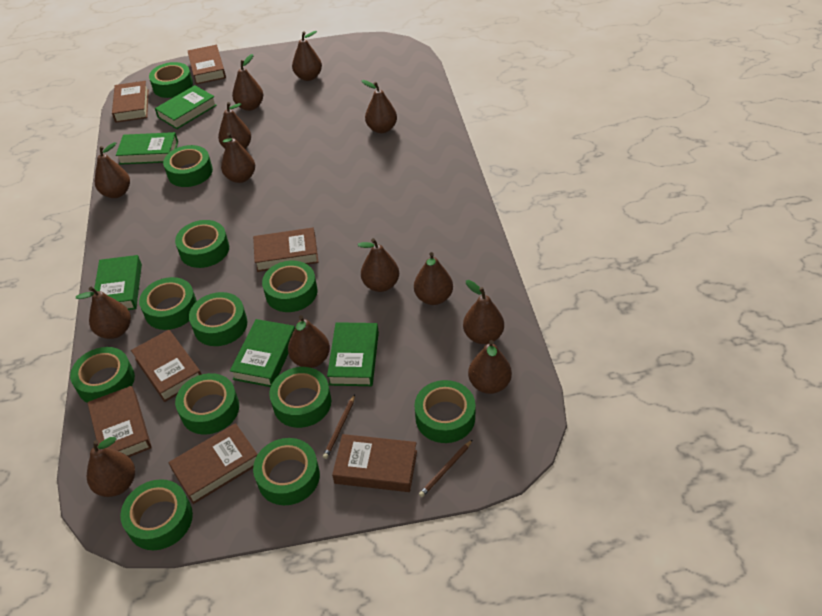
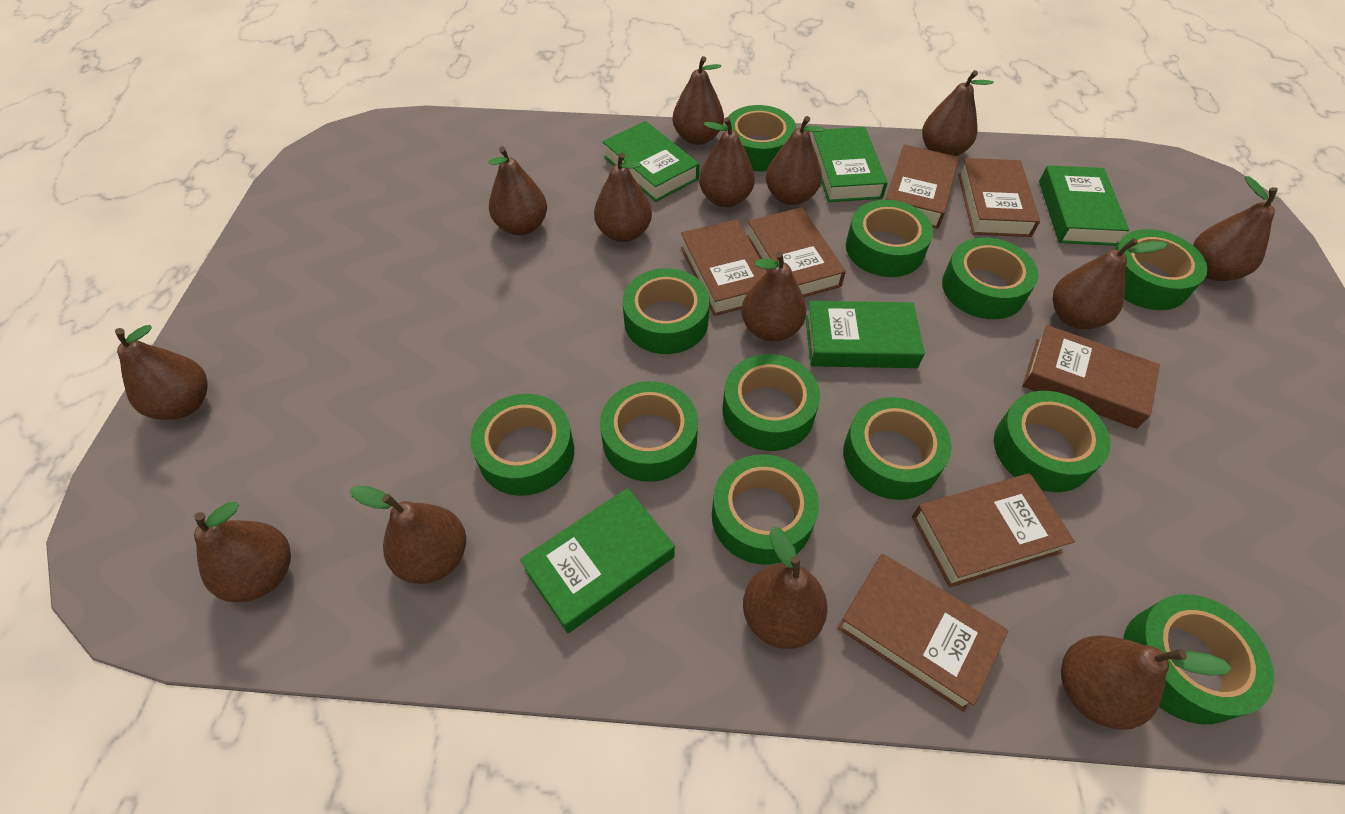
brown pear: [76,287,131,339] [87,437,135,497] [95,142,130,198] [218,102,251,149] [221,133,255,183] [232,54,264,111] [288,315,330,368] [292,31,322,81] [358,238,399,292] [361,80,397,133] [414,252,453,305] [463,280,504,344] [468,340,512,394] = 13 -> [115,325,208,420] [194,502,291,602] [350,486,466,584] [488,146,547,235] [594,152,652,242] [673,56,724,145] [699,117,755,207] [741,251,806,341] [743,527,827,649] [766,116,825,205] [922,70,994,156] [1053,238,1168,329] [1061,636,1232,730] [1193,176,1278,281] = 14
brown pencil: [323,395,355,459] [419,439,473,497] = 2 -> none = 0

